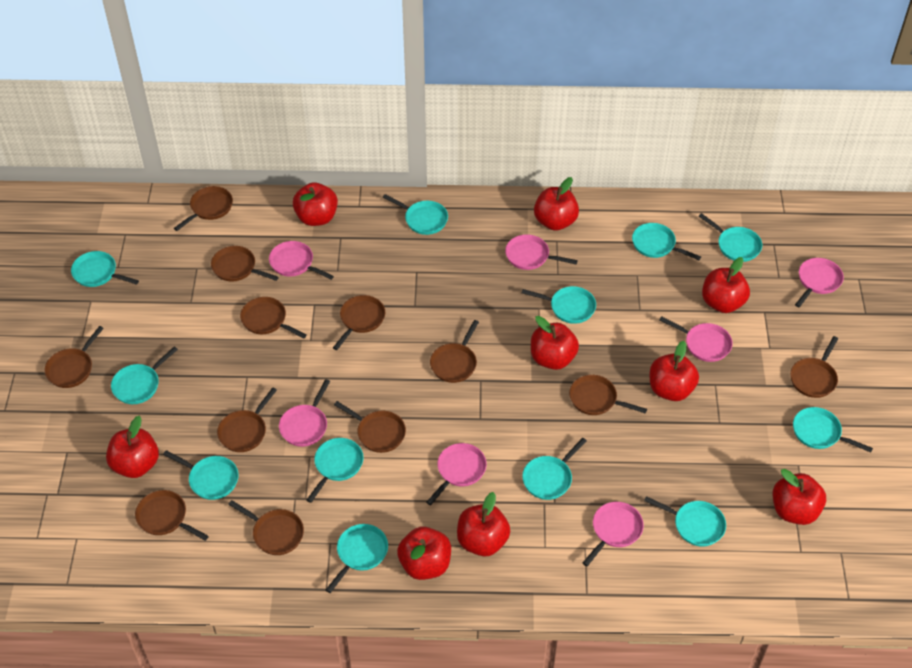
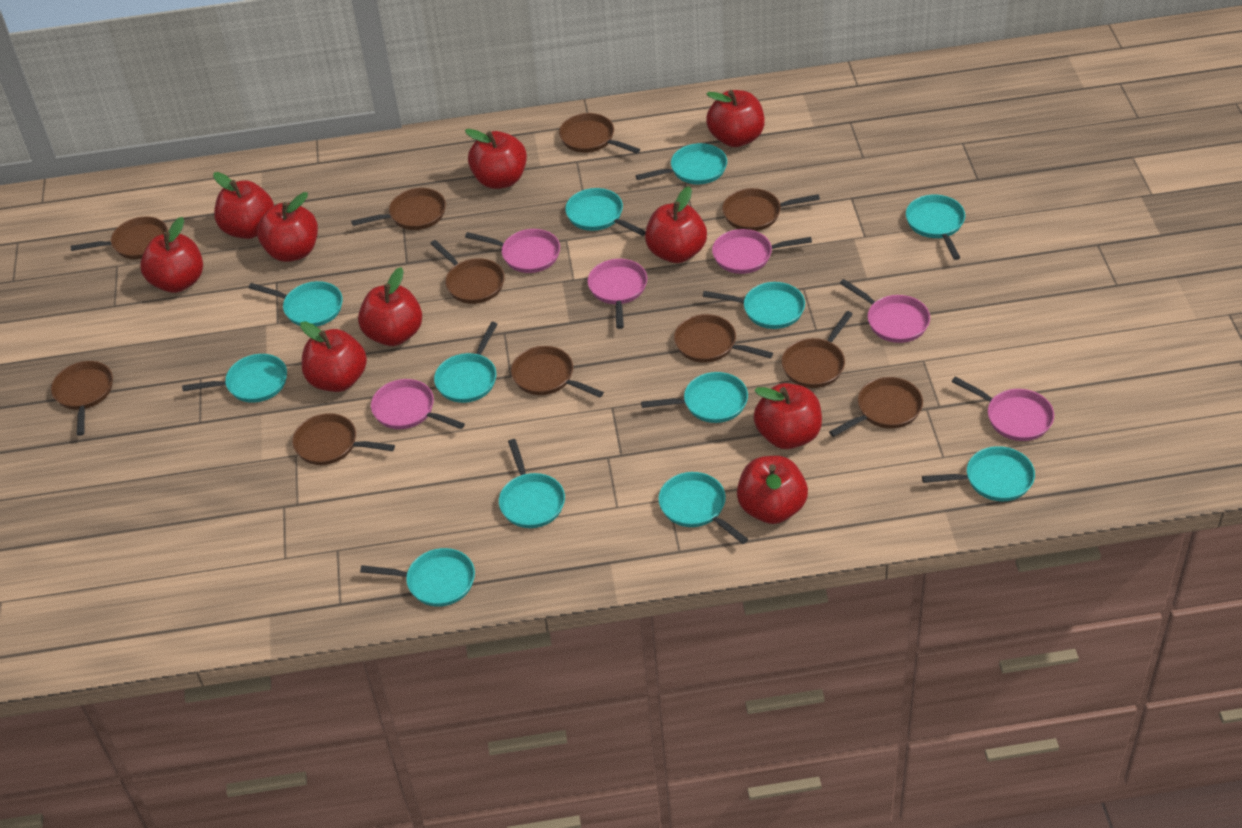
brown pan: [44,326,104,388] [135,490,209,541] [174,186,233,231] [211,246,279,282] [217,388,277,452] [228,500,304,555] [240,297,307,339] [333,295,385,350] [334,401,406,453] [430,320,479,383] [569,375,647,415] [790,336,838,398] = 12 -> [51,361,113,436] [71,216,168,259] [292,413,395,465] [351,188,446,230] [430,240,505,304] [511,346,604,398] [559,113,640,154] [674,314,773,363] [722,188,820,231] [781,311,853,388] [829,377,923,437] = 11
pink pan: [269,241,334,280] [279,379,330,447] [426,443,487,505] [505,234,578,270] [583,502,644,566] [659,316,733,362] [795,258,844,307] = 7 -> [371,379,465,429] [465,229,560,273] [587,259,647,329] [712,229,812,274] [840,279,930,343] [952,376,1054,441] = 6
red apple: [106,416,159,478] [293,182,338,226] [397,527,451,580] [457,492,510,556] [531,316,579,370] [534,177,579,231] [650,341,699,401] [702,257,750,313] [773,469,826,525] = 9 -> [140,217,203,293] [213,172,274,239] [257,192,318,262] [300,321,367,392] [358,267,422,346] [465,129,527,189] [645,186,707,263] [706,90,765,147] [737,456,808,524] [754,383,822,449] = 10

